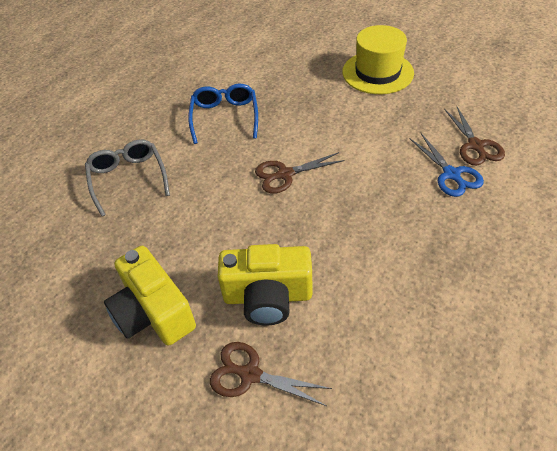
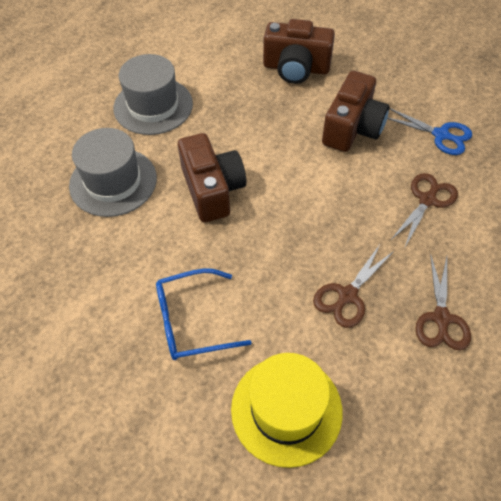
brown camera: none = 0 -> [178,133,246,223] [263,19,335,84] [322,71,390,152] = 3
grey glasses: [85,139,170,217] = 1 -> none = 0
grey hat: none = 0 -> [69,128,157,217] [114,54,193,135] = 2
yellow camera: [104,246,196,346] [218,244,312,326] = 2 -> none = 0

